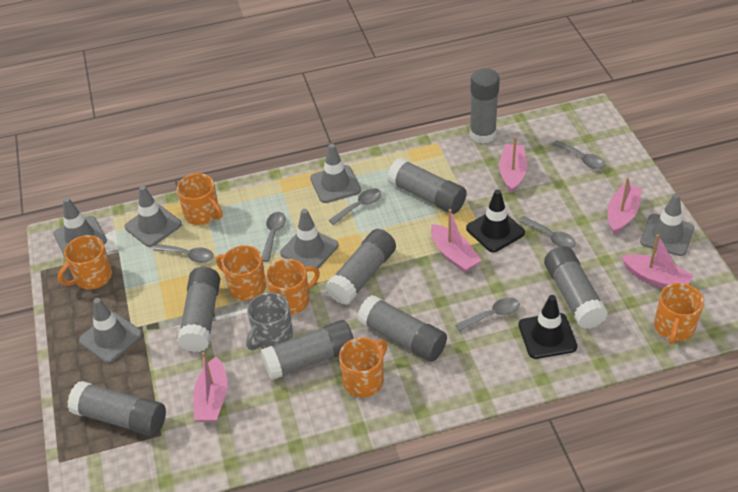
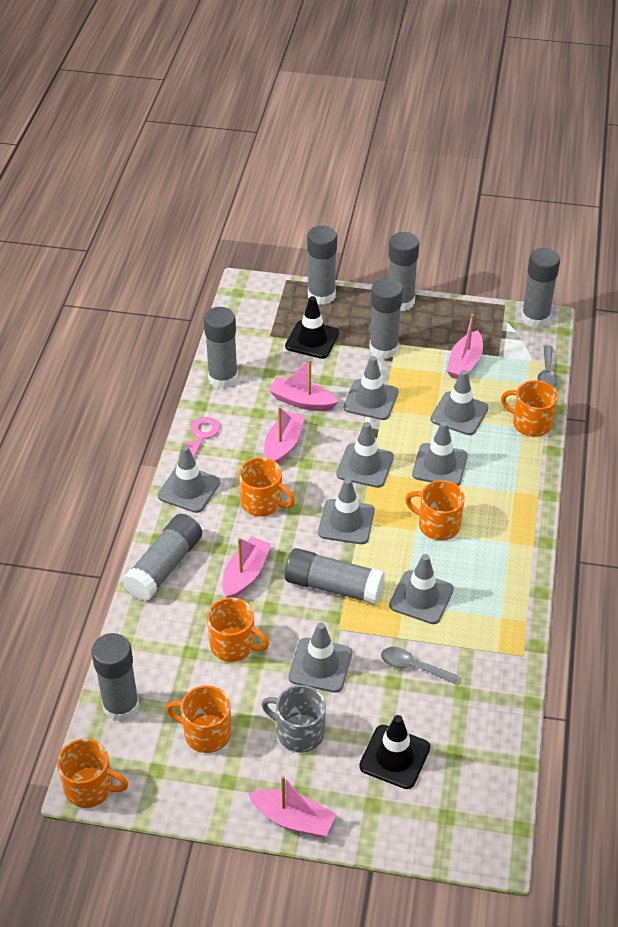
grey spoon: [153,244,214,263] [262,212,286,262] [328,189,382,225] [455,298,520,332] [519,216,576,248] [552,140,606,169] = 6 -> [381,647,458,684] [537,345,558,387] = 2
grey traffic cone: [53,197,107,257] [79,298,142,363] [125,185,182,247] [280,209,339,269] [310,144,361,203] [640,193,694,256] = 6 -> [158,445,220,513] [289,622,352,693] [318,478,375,544] [337,422,394,488] [344,356,399,420] [389,554,454,624] [412,421,468,486] [430,370,488,435] = 8
pink key: none = 0 -> [185,417,220,458] = 1

